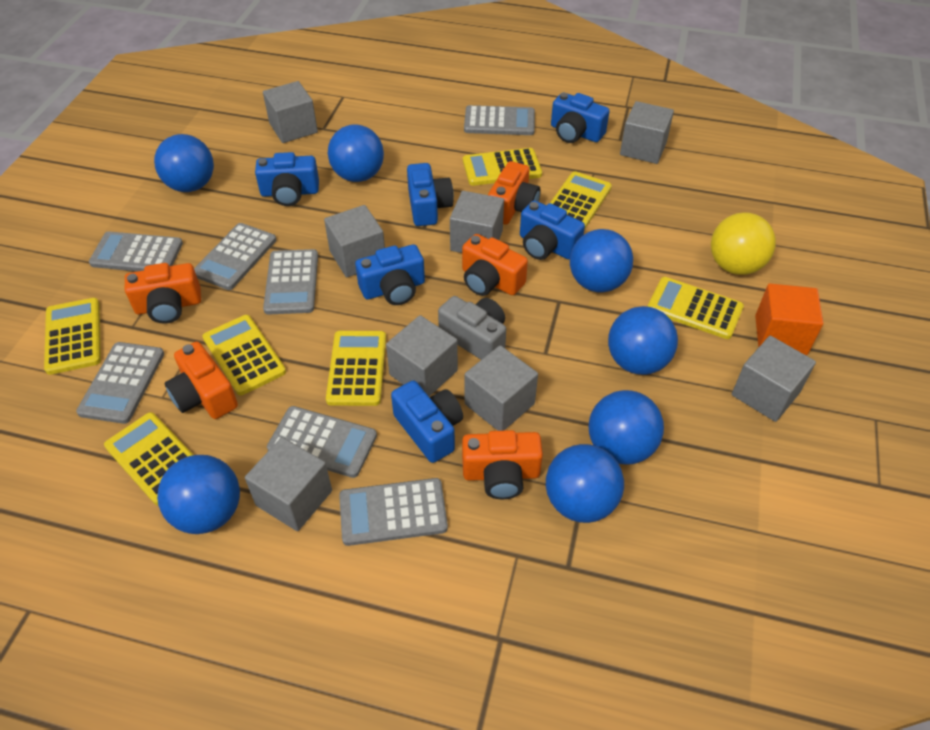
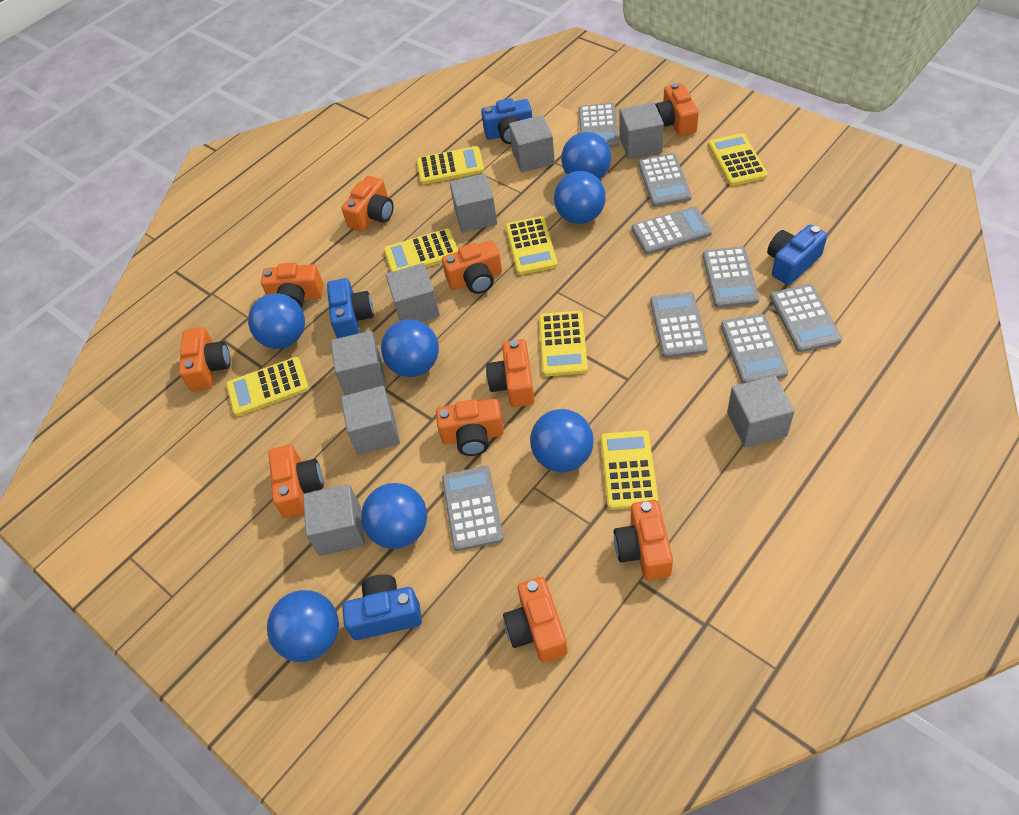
blue camera: [255,152,319,206] [355,244,425,305] [391,380,463,463] [407,163,454,226] [520,200,585,260] [551,93,609,143] = 6 -> [327,278,374,338] [342,574,422,640] [481,98,532,144] [767,225,827,285] = 4
grey calculator: [76,342,164,424] [89,231,183,271] [194,223,276,290] [263,249,318,315] [267,406,377,478] [339,478,448,546] [464,105,535,135] = 7 -> [442,466,504,551] [579,103,619,148] [632,207,712,254] [638,153,692,207] [650,292,708,358] [702,246,759,308] [721,314,788,383] [770,284,842,352] = 8
grey camera: [438,296,506,360] = 1 -> none = 0
orange camera: [125,263,201,324] [165,342,238,419] [462,234,528,296] [462,430,543,499] [488,161,541,224] = 5 -> [179,327,231,391] [261,263,323,308] [269,445,324,518] [341,176,393,232] [436,399,504,456] [442,241,502,294] [486,339,534,407] [503,577,568,662] [614,500,673,580] [655,83,699,137] = 10
orange cube: [755,284,823,355] = 1 -> none = 0
yellow ball: [711,212,776,275] = 1 -> none = 0

